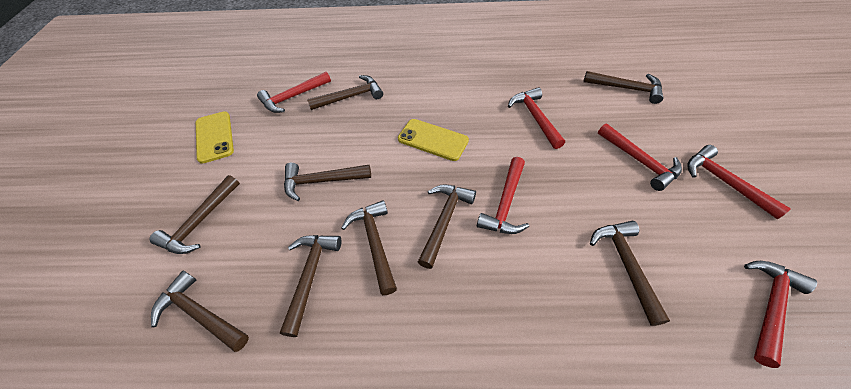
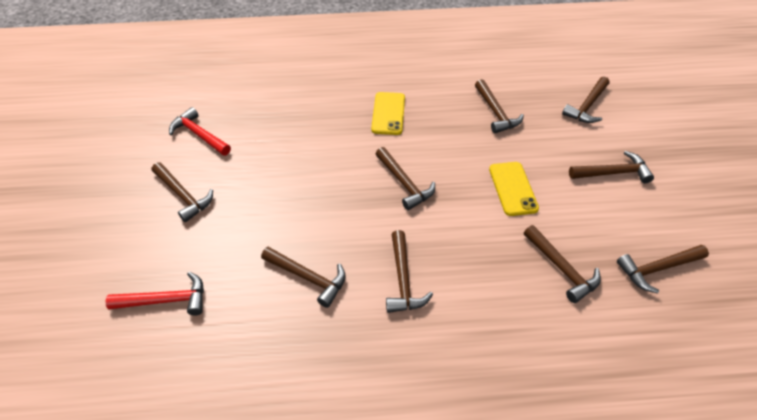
red hammer: [257,72,331,113] [477,157,529,234] [508,87,565,149] [598,124,682,191] [687,145,791,219] [744,261,817,368] = 6 -> [106,272,204,315] [169,107,231,156] = 2

